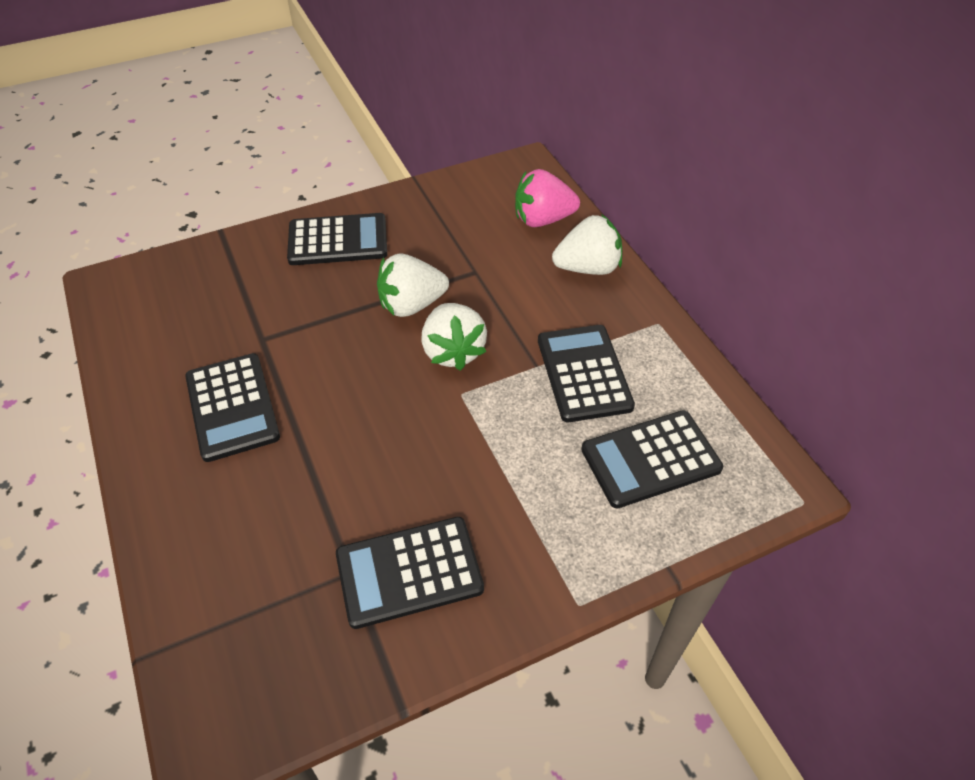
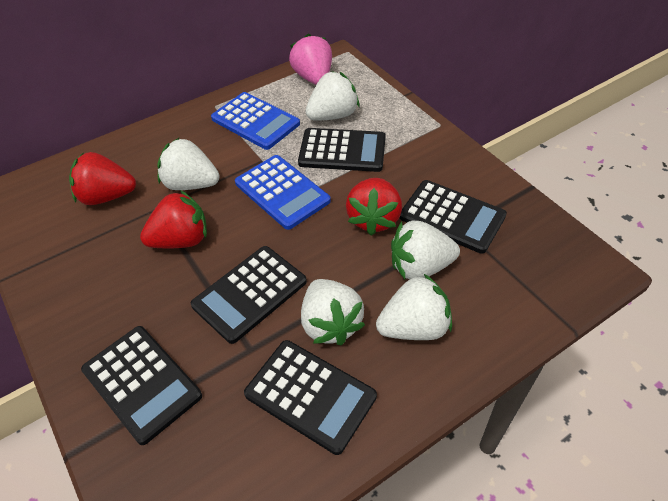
blue calculator: none = 0 -> [211,92,300,150] [235,155,331,230] = 2
red strawberry: none = 0 -> [69,152,136,205] [140,190,207,248] [346,178,402,235] = 3
white strawberry: [377,254,449,317] [421,303,487,371] [552,214,623,275] = 3 -> [157,138,219,190] [301,279,365,345] [305,71,359,121] [376,274,452,340] [391,221,460,279] = 5

